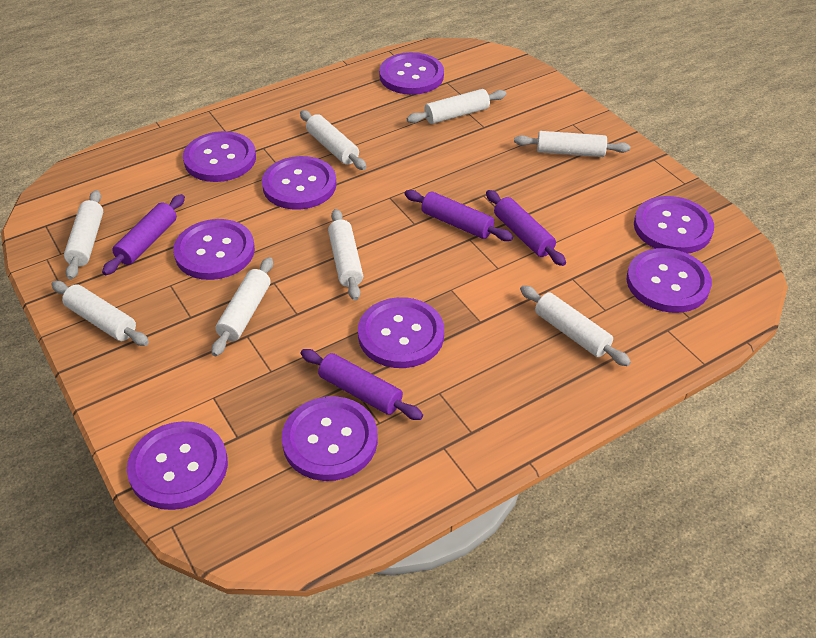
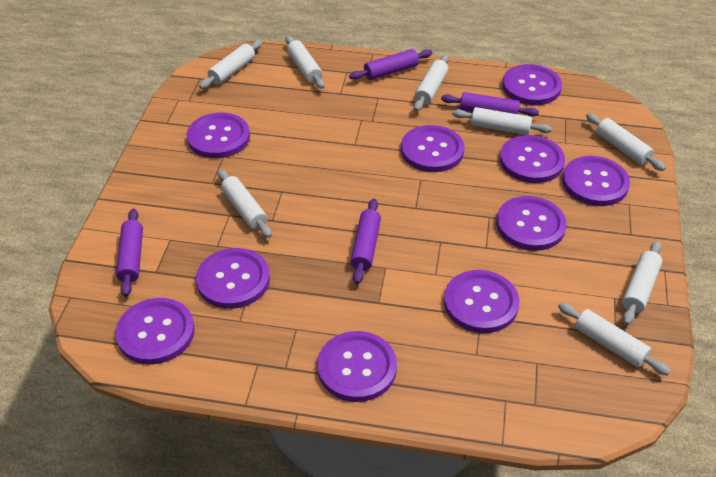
purple button: [127,421,228,510] [173,219,255,280] [183,131,256,182] [262,156,337,210] [282,396,378,481] [358,297,444,368] [379,52,444,95] [627,248,712,313] [634,196,714,254] = 9 -> [116,298,195,365] [187,113,250,158] [196,248,270,309] [317,331,397,402] [401,125,465,172] [444,270,520,333] [496,196,567,251] [499,135,565,183] [502,64,562,105] [562,156,630,206] = 10

